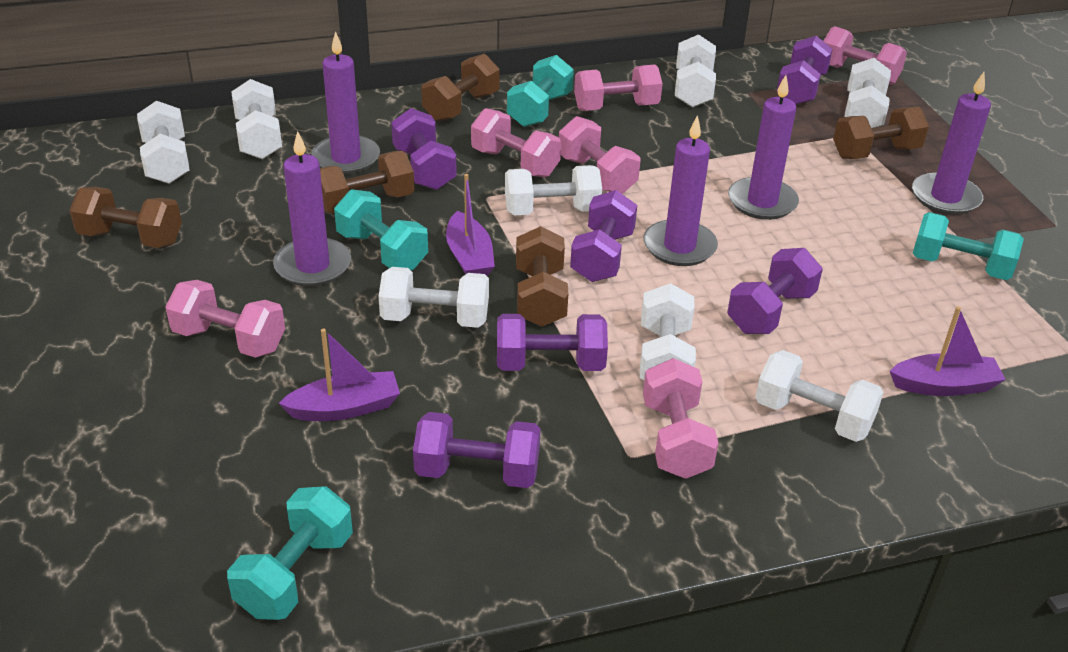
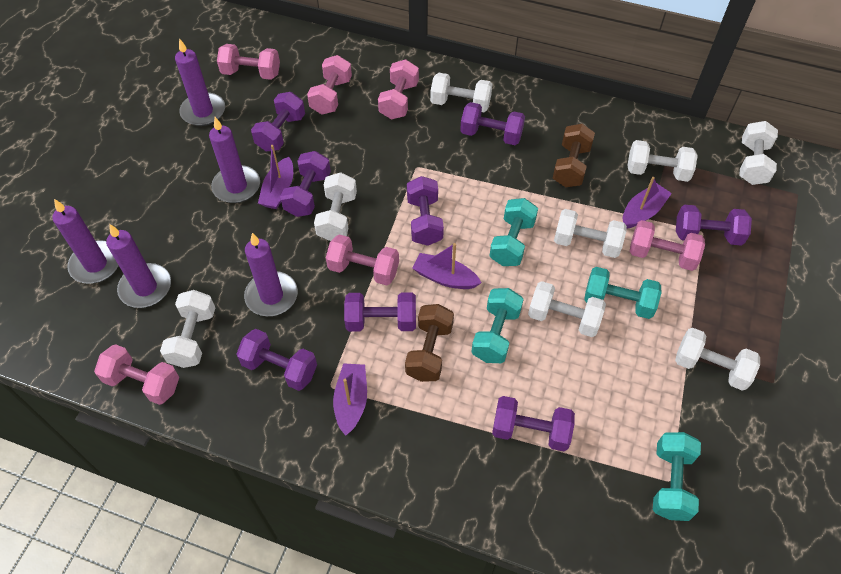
brown dumbbell: [69,187,182,248] [320,151,414,213] [421,54,500,121] [516,226,568,327] [833,107,929,159] = 5 -> [405,304,454,382] [553,124,595,187] = 2
purple boat: [279,329,400,421] [446,174,495,276] [890,306,1006,396] = 3 -> [258,145,293,209] [333,363,367,436] [412,243,481,289] [623,177,672,228] = 4
purple dumbbell: [391,108,457,190] [413,412,541,488] [497,314,608,371] [570,190,637,282] [727,248,823,334] [777,36,833,105] = 6 -> [236,329,317,391] [251,92,305,152] [280,151,331,217] [344,292,416,332] [407,176,444,246] [460,102,525,145] [492,396,575,451] [676,205,752,246] = 8

